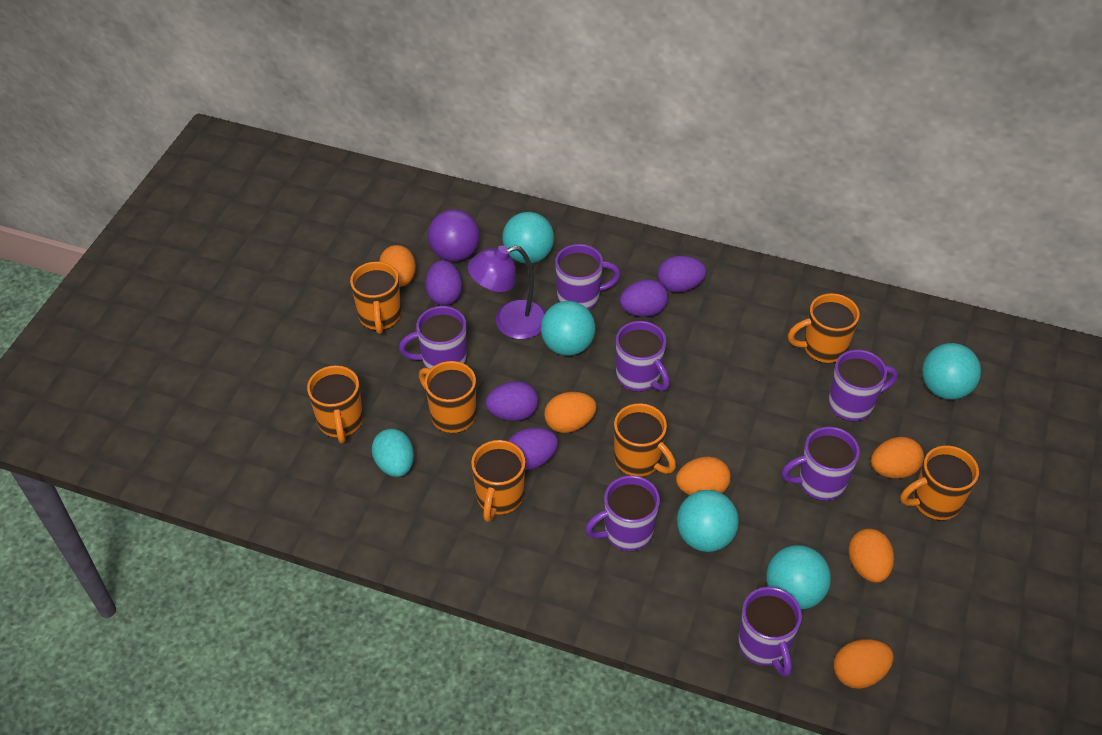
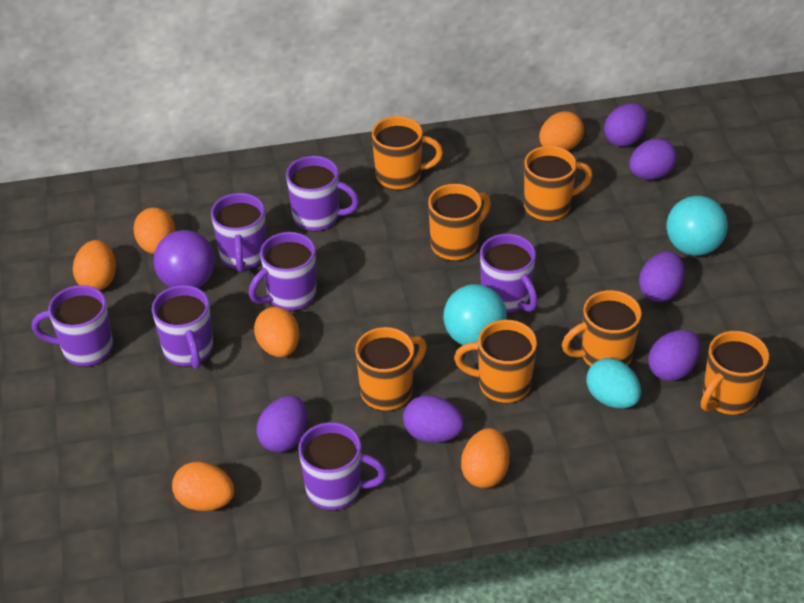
purple egg: [425,260,462,305] [485,381,538,421] [508,428,558,470] [619,279,668,317] [657,255,706,293] = 5 -> [257,396,307,453] [403,395,464,443] [604,103,648,147] [629,138,677,180] [639,252,685,302] [648,330,701,381] = 6
purple lamp: [468,246,546,339] = 1 -> none = 0
turquoise ball: [502,212,554,264] [541,301,596,356] [677,490,739,552] [766,545,831,610] [922,343,981,399] = 5 -> [443,284,507,345] [666,196,728,256] = 2

